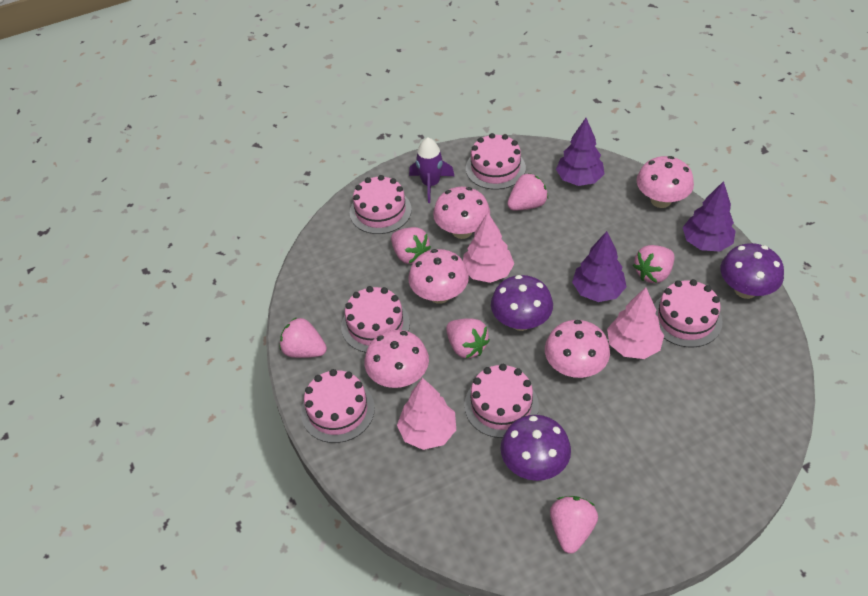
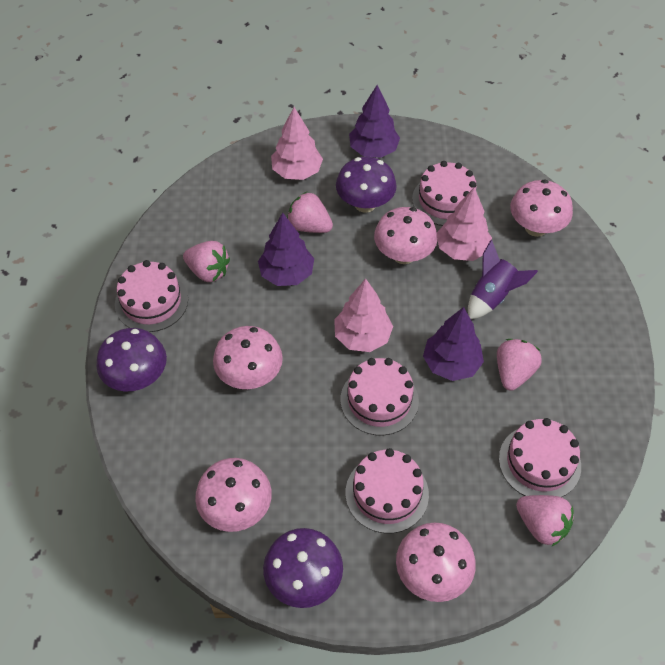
pink cake: [301,369,375,443] [341,286,410,353] [350,175,412,234] [464,364,539,438] [466,133,526,190] [654,279,722,347] = 6 -> [115,260,188,332] [341,358,419,435] [346,448,429,533] [412,161,479,226] [499,418,581,497] = 5
pink strawberry: [280,317,327,358] [391,227,431,264] [446,318,490,358] [507,173,548,210] [550,496,598,554] [633,245,674,283] = 6 -> [183,241,230,282] [287,192,333,233] [497,339,542,391] [516,495,574,547] = 4

